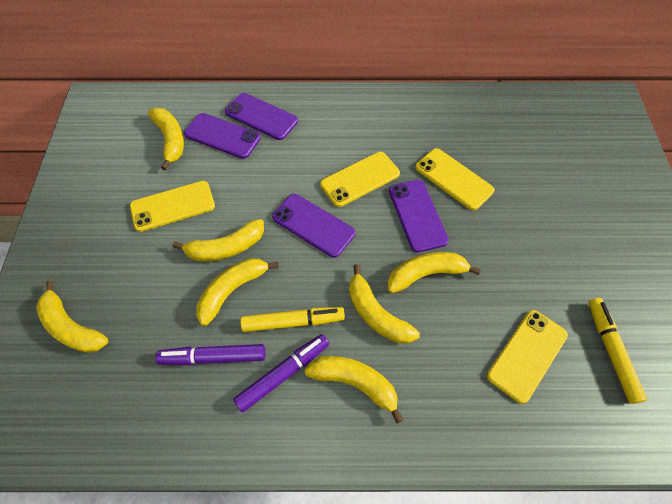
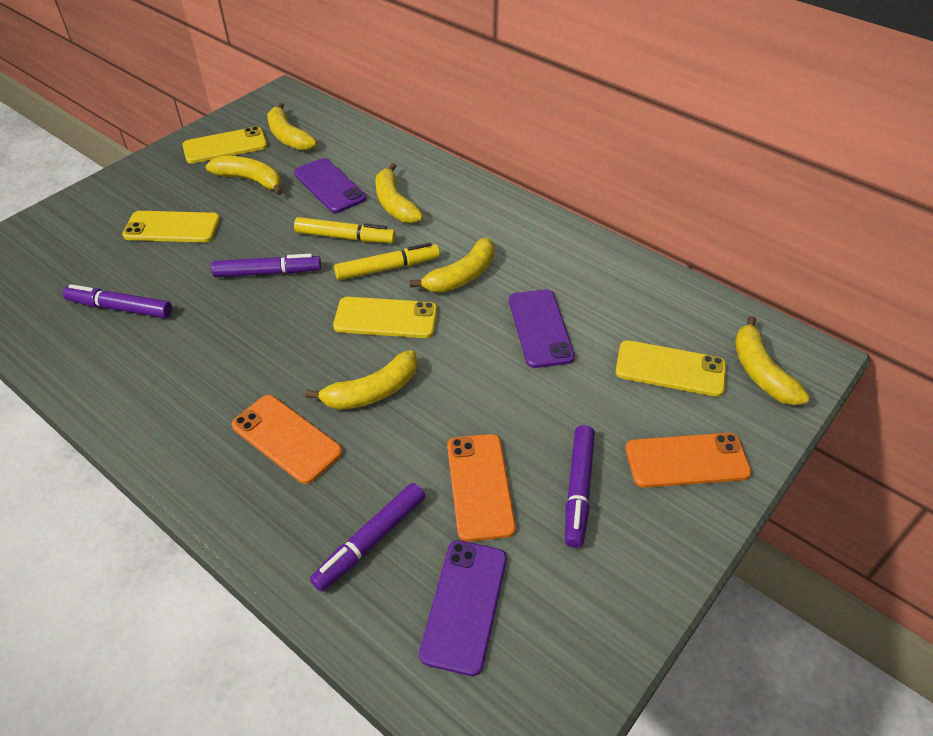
orange phone: none = 0 -> [232,395,342,484] [447,434,516,542] [626,433,751,488] = 3
purple marker: [156,344,265,365] [233,334,329,412] = 2 -> [63,284,172,318] [211,254,321,277] [310,483,425,592] [565,425,595,548] = 4
purple phone: [184,113,261,159] [225,93,298,140] [272,194,355,258] [389,180,449,253] = 4 -> [294,158,366,213] [419,540,507,676] [509,289,575,368] = 3
yellow banana: [36,280,108,353] [148,108,184,170] [173,219,264,261] [196,258,279,326] [305,356,404,423] [349,264,420,344] [387,252,481,293] = 7 -> [206,156,283,195] [267,102,317,151] [305,350,418,410] [375,163,423,223] [410,237,495,292] [735,316,810,405] = 6

